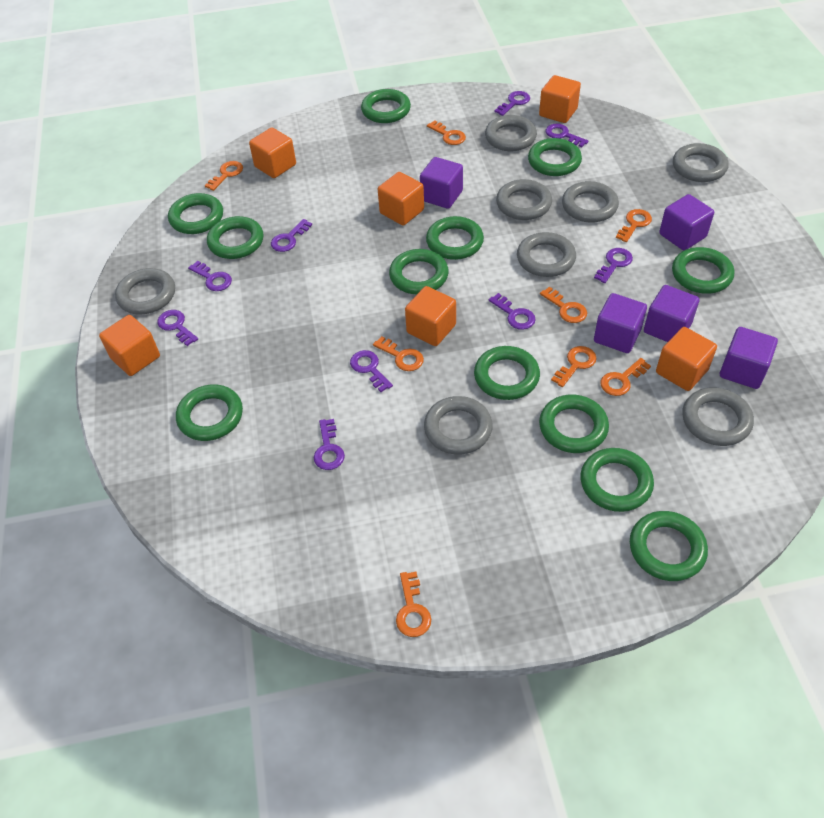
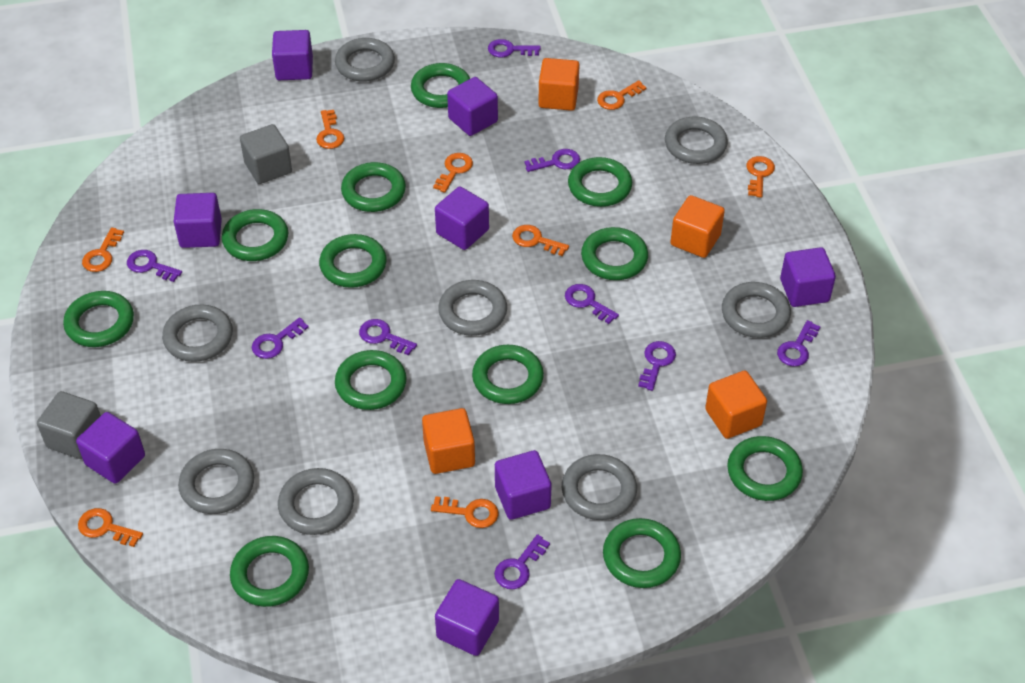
grey cube: none = 0 -> [37,391,101,459] [240,124,292,184] = 2
orange cube: [99,315,160,376] [249,127,296,178] [378,172,424,226] [405,286,456,346] [539,75,581,123] [656,327,717,391] = 6 -> [422,408,475,474] [538,58,580,111] [670,195,725,258] [705,371,767,439] = 4
purple cube: [420,157,463,209] [594,293,647,353] [644,285,700,342] [659,194,714,251] [720,327,778,389] = 5 -> [76,412,145,484] [174,193,222,248] [272,30,313,80] [435,187,489,250] [435,579,499,656] [447,77,498,136] [495,450,552,520] [780,247,836,307] = 8

